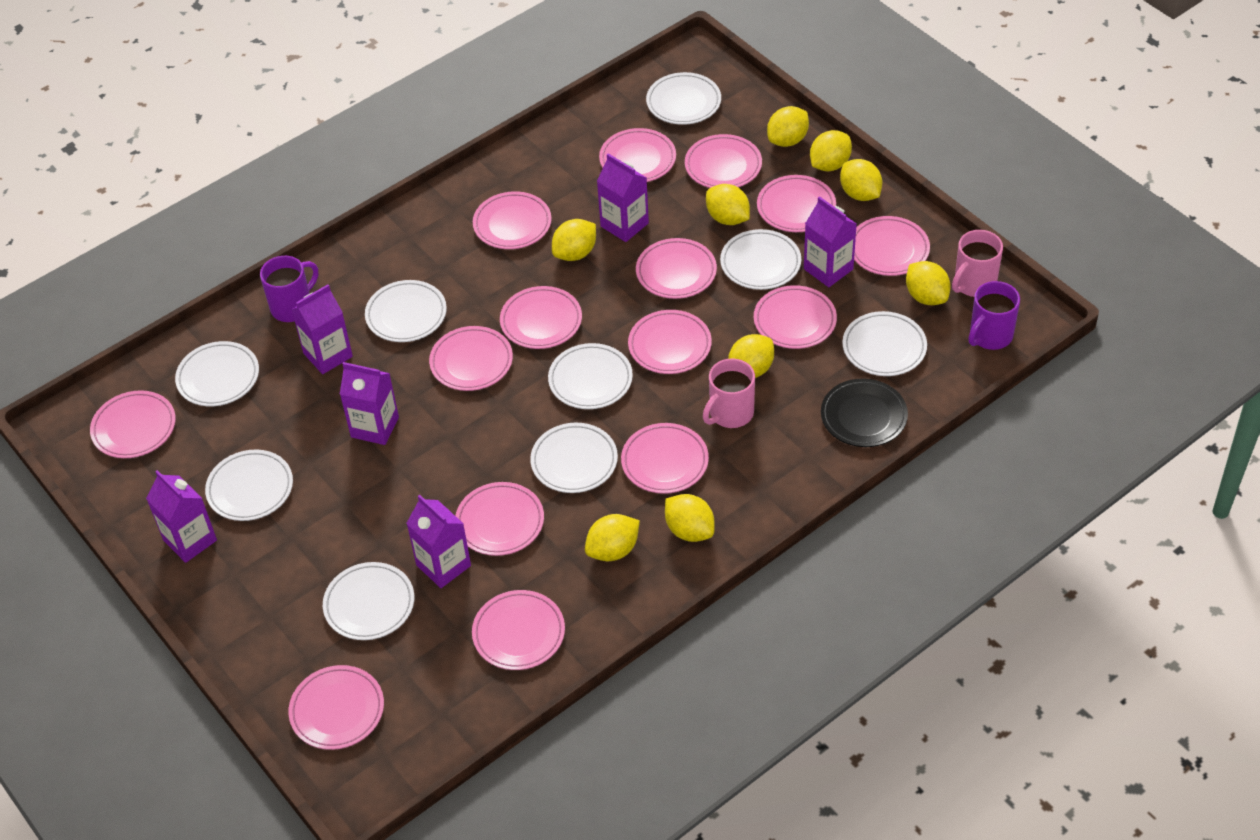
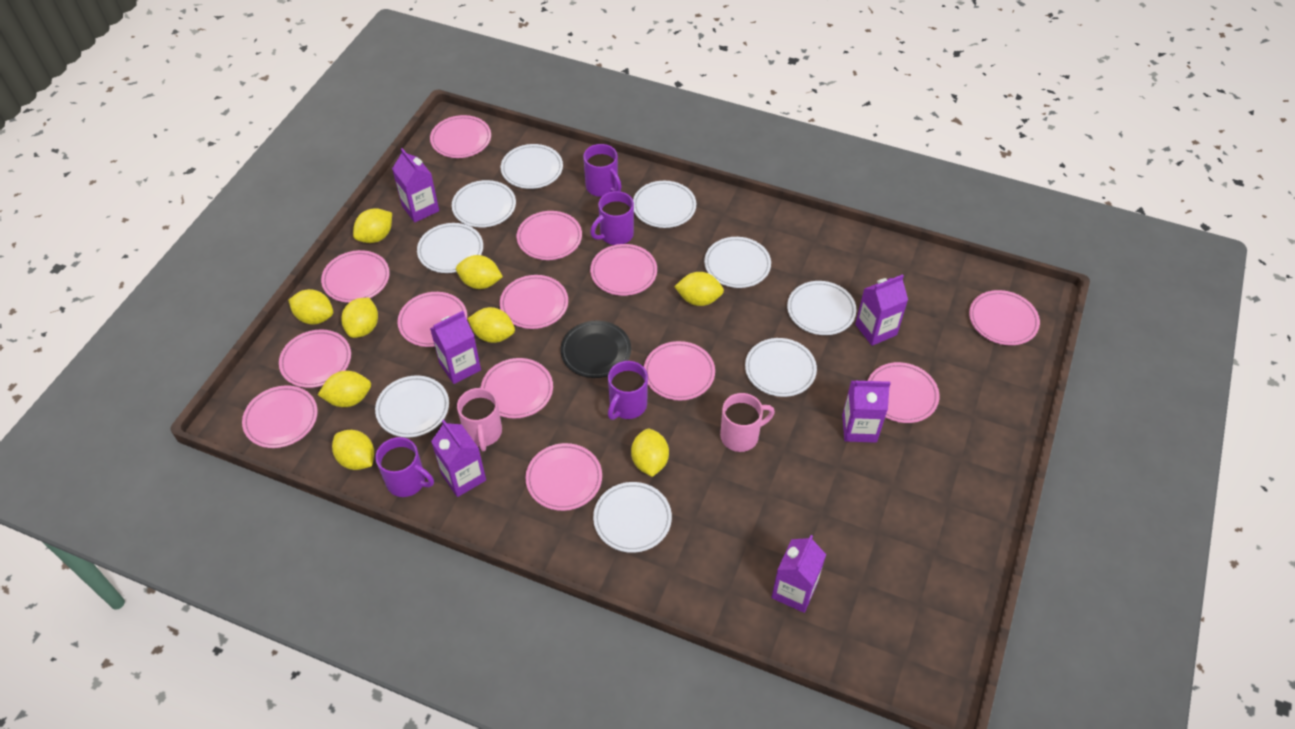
pink plate: [90,390,176,458] [288,665,384,750] [429,326,513,391] [455,482,544,556] [472,590,565,670] [473,191,552,249] [500,286,582,349] [599,128,676,182] [621,423,709,494] [628,310,712,374] [636,238,717,299] [685,134,762,188] [754,285,837,349] [757,175,836,232] [854,216,930,276] = 15 -> [242,385,318,448] [279,329,351,388] [321,250,390,303] [397,292,467,347] [430,115,491,158] [480,358,553,419] [500,275,568,329] [517,211,582,260] [526,443,602,511] [590,244,657,296] [644,341,715,400] [867,362,939,423] [969,290,1040,345] = 13
purple mug: [260,256,318,322] [968,281,1020,350] = 2 -> [376,437,434,497] [583,144,622,197] [590,191,634,245] [608,361,648,420] = 4

